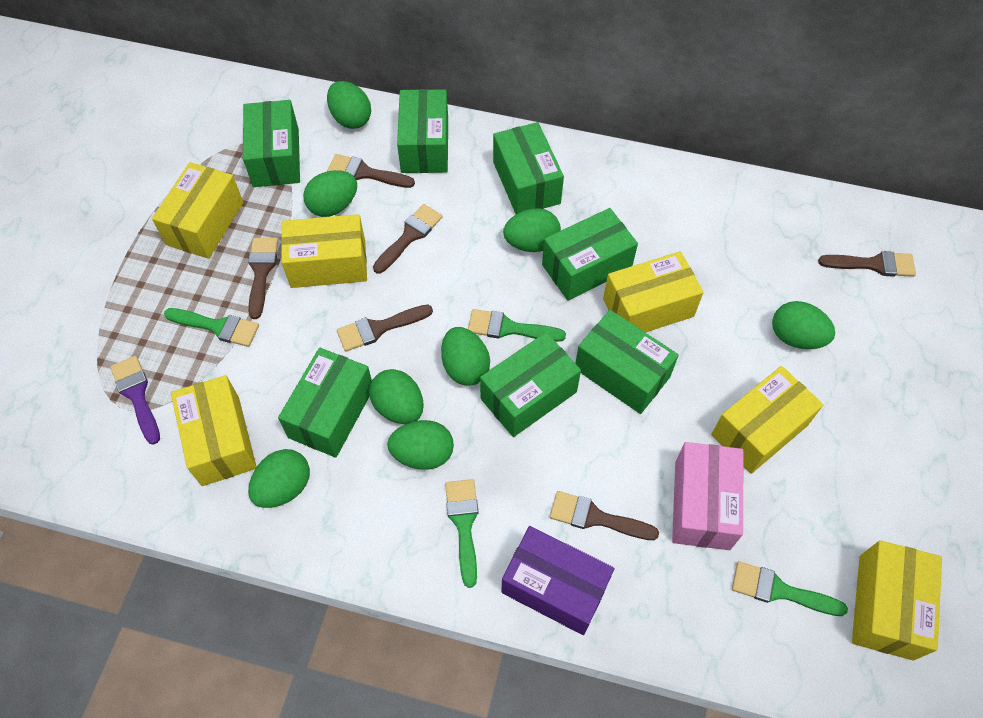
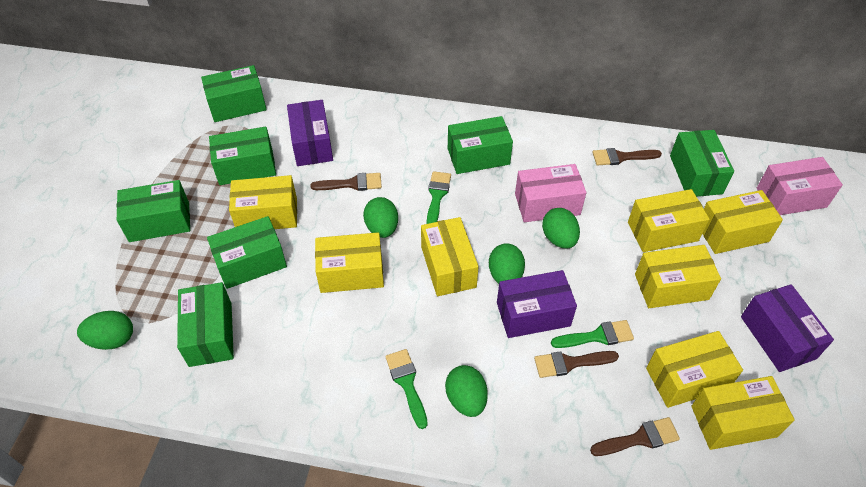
brown brush: [248,238,278,319] [327,154,415,188] [337,305,433,352] [373,204,443,274] [550,491,659,540] [818,251,916,277] = 6 -> [311,173,382,191] [534,351,619,378] [590,417,680,456] [592,148,662,166] = 4
green brush: [164,308,259,347] [445,479,478,588] [468,309,566,342] [732,561,848,616] = 4 -> [385,349,428,429] [427,171,451,224] [551,320,634,348] = 3
green egg: [248,449,310,508] [303,170,357,217] [327,81,371,129] [369,369,424,424] [387,420,454,470] [441,327,490,386] [503,208,561,252] [772,301,835,349] = 8 -> [77,311,133,350] [363,197,398,238] [445,365,488,417] [489,243,525,284] [542,208,580,249] = 5
pink box: [672,442,743,550] = 1 -> [515,164,586,222] [757,157,843,215] = 2
purple box: [501,526,615,635] = 1 -> [287,100,333,166] [497,270,577,338] [741,284,834,372] = 3
purple brush: [110,356,160,445] = 1 -> none = 0
yellow box: [152,162,243,259] [171,375,257,486] [281,214,367,288] [603,251,704,333] [711,366,823,474] [852,540,942,661] = 6 -> [229,175,297,229] [315,232,384,293] [421,217,479,296] [628,189,710,252] [635,245,721,308] [646,331,743,408] [691,376,795,450] [703,190,783,254] = 8

